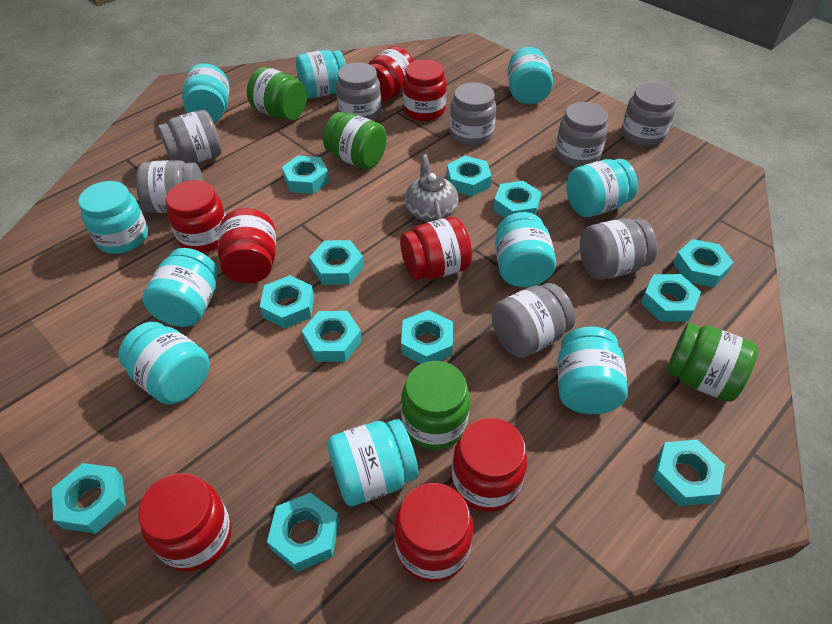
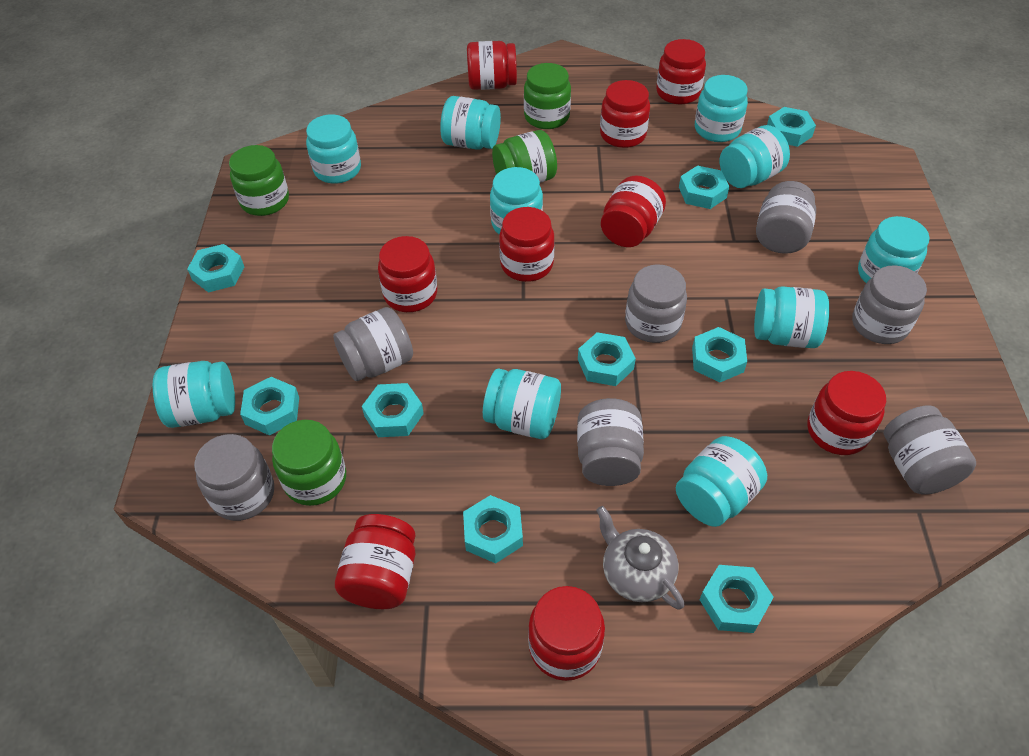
grey jar: [136,160,203,213] [158,110,222,163] [336,62,381,121] [449,82,496,146] [491,283,575,358] [555,102,608,167] [580,218,657,280] [621,83,676,147] = 8 -> [194,434,274,521] [333,307,413,381] [577,398,644,486] [625,264,687,343] [756,181,816,254] [852,265,927,344] [884,405,976,495] = 7
red jar: [138,473,232,572] [166,180,226,253] [218,208,276,283] [368,46,414,102] [394,483,473,582] [400,217,472,280] [403,60,447,121] [452,418,527,512] = 8 -> [335,514,416,609] [378,236,437,312] [467,41,517,90] [499,207,555,282] [528,586,605,681] [600,80,650,148] [601,175,666,247] [656,39,706,104] [807,371,886,455] = 9
turquoise nut: [52,463,126,534] [260,275,314,329] [267,493,339,572] [282,155,329,194] [302,311,362,362] [309,240,364,285] [401,310,453,364] [447,156,492,196] [493,181,542,218] [641,274,701,322] [652,440,725,506] [673,239,734,287] = 12 -> [187,244,244,292] [240,377,299,436] [362,383,424,437] [463,495,523,564] [578,332,636,386] [679,165,730,209] [692,327,747,383] [699,565,774,633] [767,107,816,147] = 9

